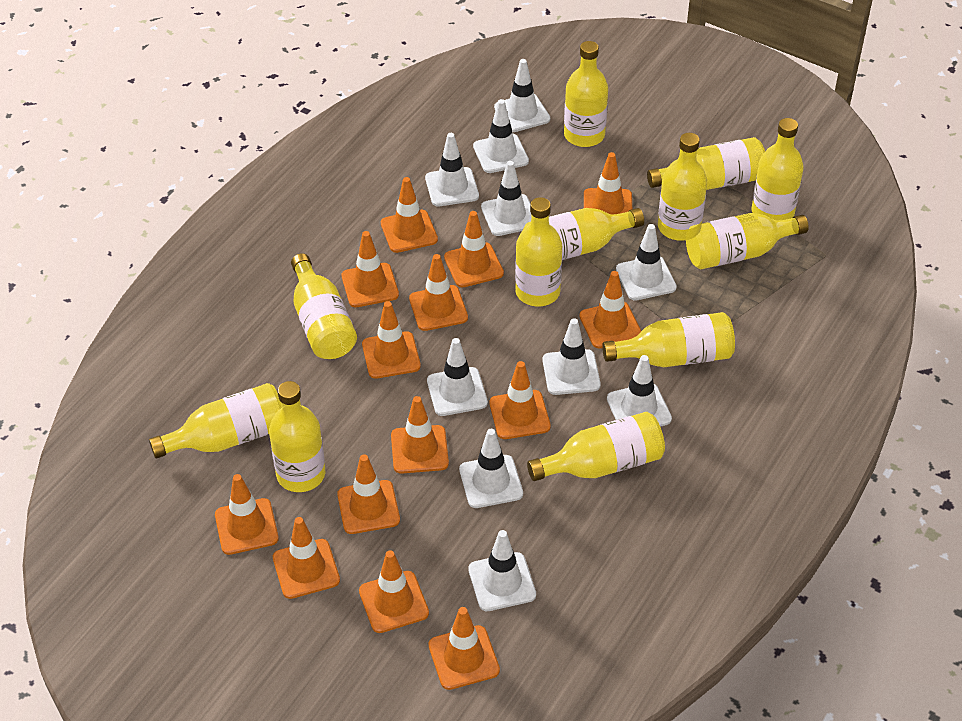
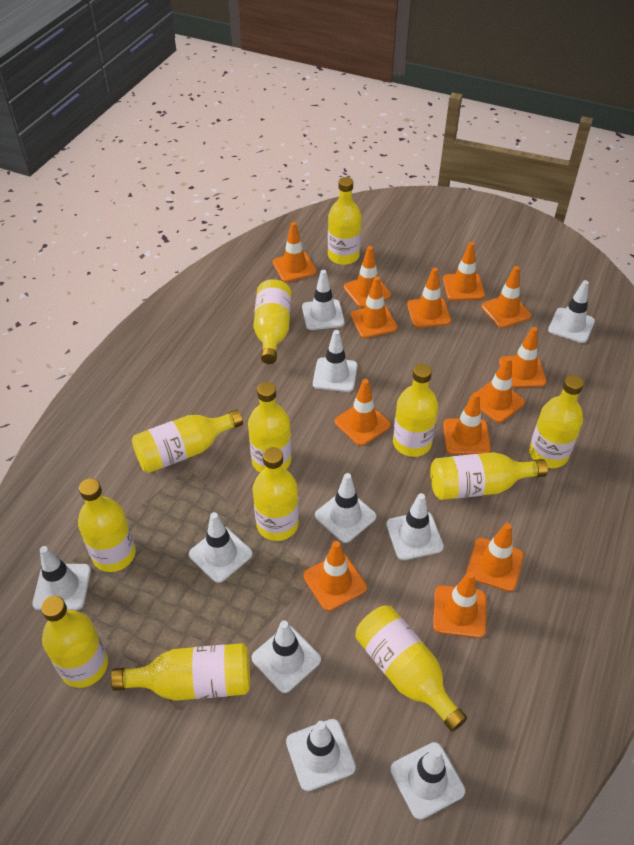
orange traffic cone: [215,474,279,555] [273,517,340,599] [337,454,400,534] [342,231,399,307] [359,550,429,633] [362,301,421,379] [381,177,438,253] [391,396,449,474] [409,254,468,331] [428,607,500,690] [444,211,504,287] [489,361,551,439] [579,271,641,349] [584,152,632,214] = 14 -> [273,222,317,282] [303,541,367,611] [335,379,391,446] [344,246,391,308] [350,276,398,338] [407,268,451,328] [433,571,486,638] [443,242,485,301] [443,392,491,455] [466,523,524,592] [470,356,525,423] [482,266,531,328] [499,327,547,388] = 13

